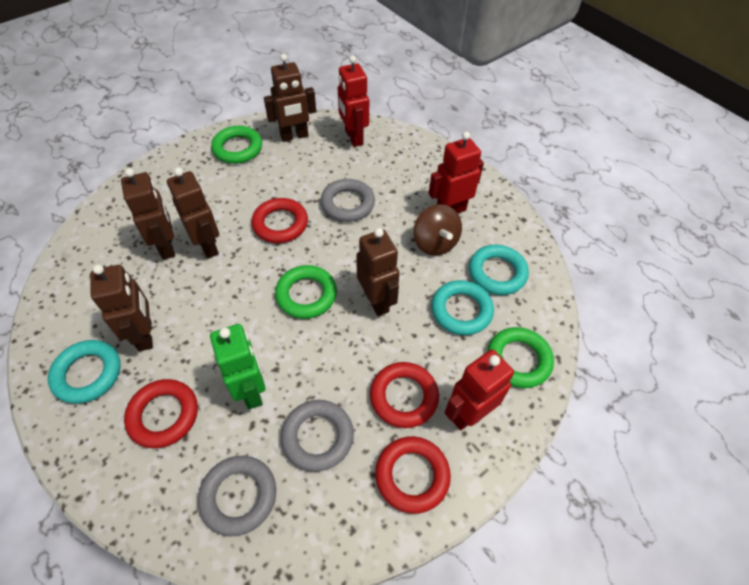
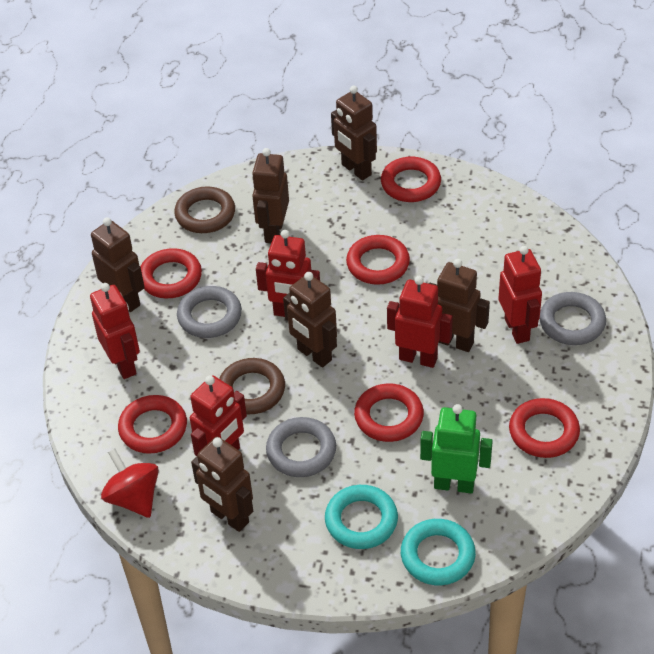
brown ring: none = 0 -> [174,186,235,233] [219,358,285,414] = 2
brown robot: [91,264,153,351] [121,168,175,260] [167,167,219,259] [264,54,316,142] [356,228,400,316] = 5 -> [91,217,145,312] [191,437,253,532] [252,148,289,243] [283,272,337,368] [331,86,377,180] [429,259,490,352] = 6
brown spinning top: [413,204,462,256] = 1 -> none = 0
green ring: [211,126,262,164] [275,265,337,319] [487,327,554,388] = 3 -> none = 0
red ring: [124,379,198,448] [251,198,308,243] [370,362,439,428] [375,436,451,514] = 4 -> [118,395,187,454] [140,248,202,298] [346,235,410,285] [354,384,424,442] [381,157,441,202] [509,398,580,458] = 6
red robot: [338,56,369,147] [429,132,484,213] [445,349,514,431] = 3 -> [90,283,140,379] [190,376,247,456] [256,230,320,317] [387,276,453,368] [498,246,542,344] = 5
red spinning top: none = 0 -> [101,448,159,518] = 1
turquoise ring: [48,340,121,404] [431,280,494,335] [469,245,529,295] = 3 -> [325,485,398,549] [401,519,476,585] = 2

